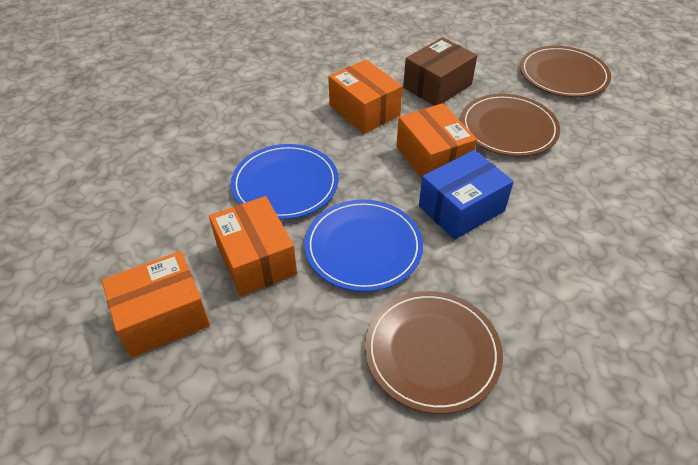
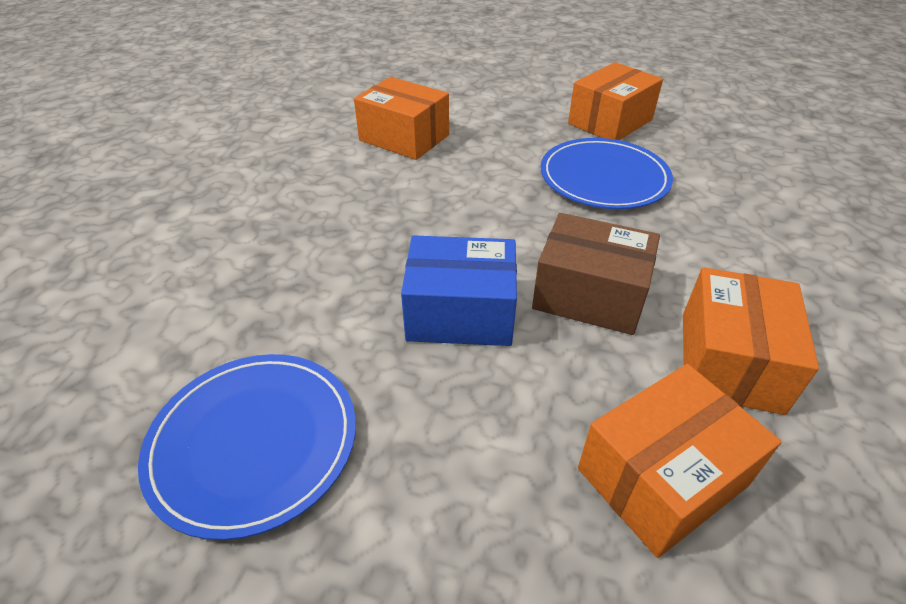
brown plate: [365,291,503,414] [461,94,560,157] [520,46,611,97] = 3 -> none = 0

